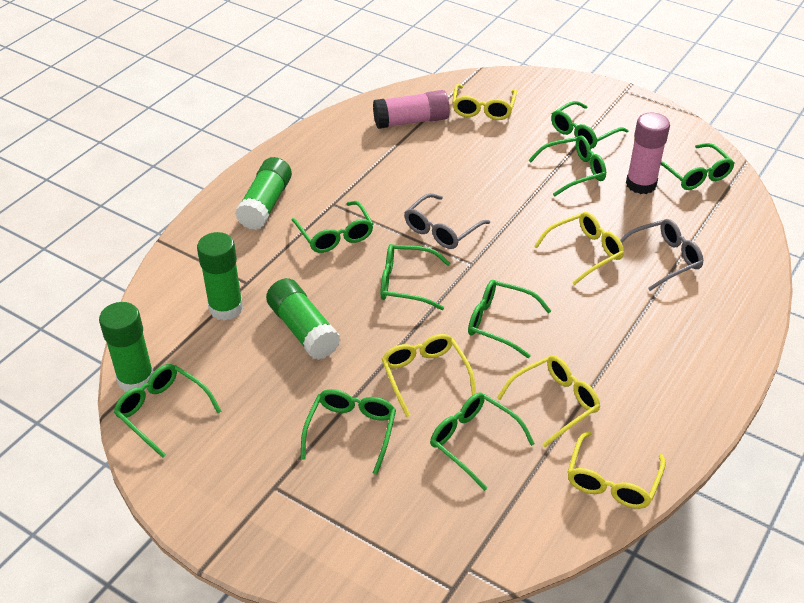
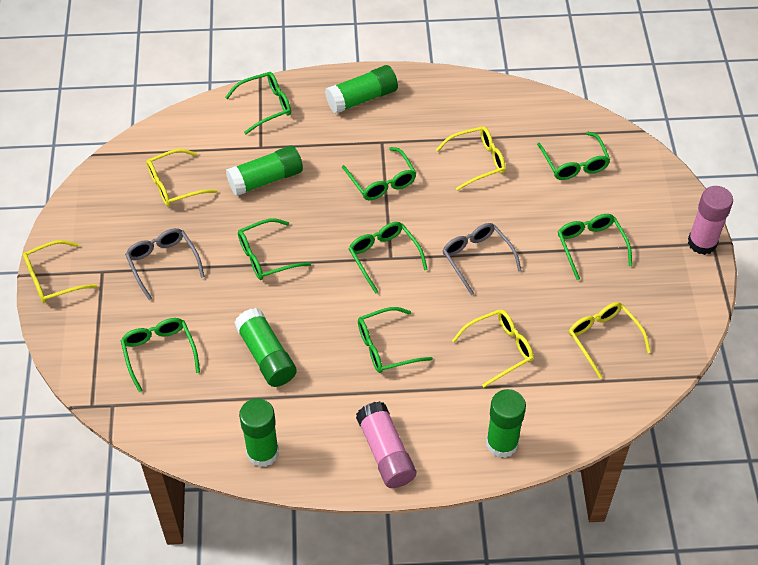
green glasses: [114,364,221,458] [291,201,373,253] [301,389,396,475] [380,244,451,310] [430,393,535,491] [468,280,551,358] [529,135,606,197] [551,101,628,149] [661,143,734,190] = 9 -> [121,318,200,392] [225,72,291,134] [238,218,311,280] [342,147,416,200] [348,222,428,293] [358,307,433,373] [537,132,610,180] [558,214,632,280] = 8
green glue stick: [99,302,154,392] [197,232,243,321] [235,157,292,230] [266,278,340,360] = 4 -> [226,146,303,196] [234,308,297,387] [239,398,279,467] [325,65,398,114] [486,389,526,458] = 5

